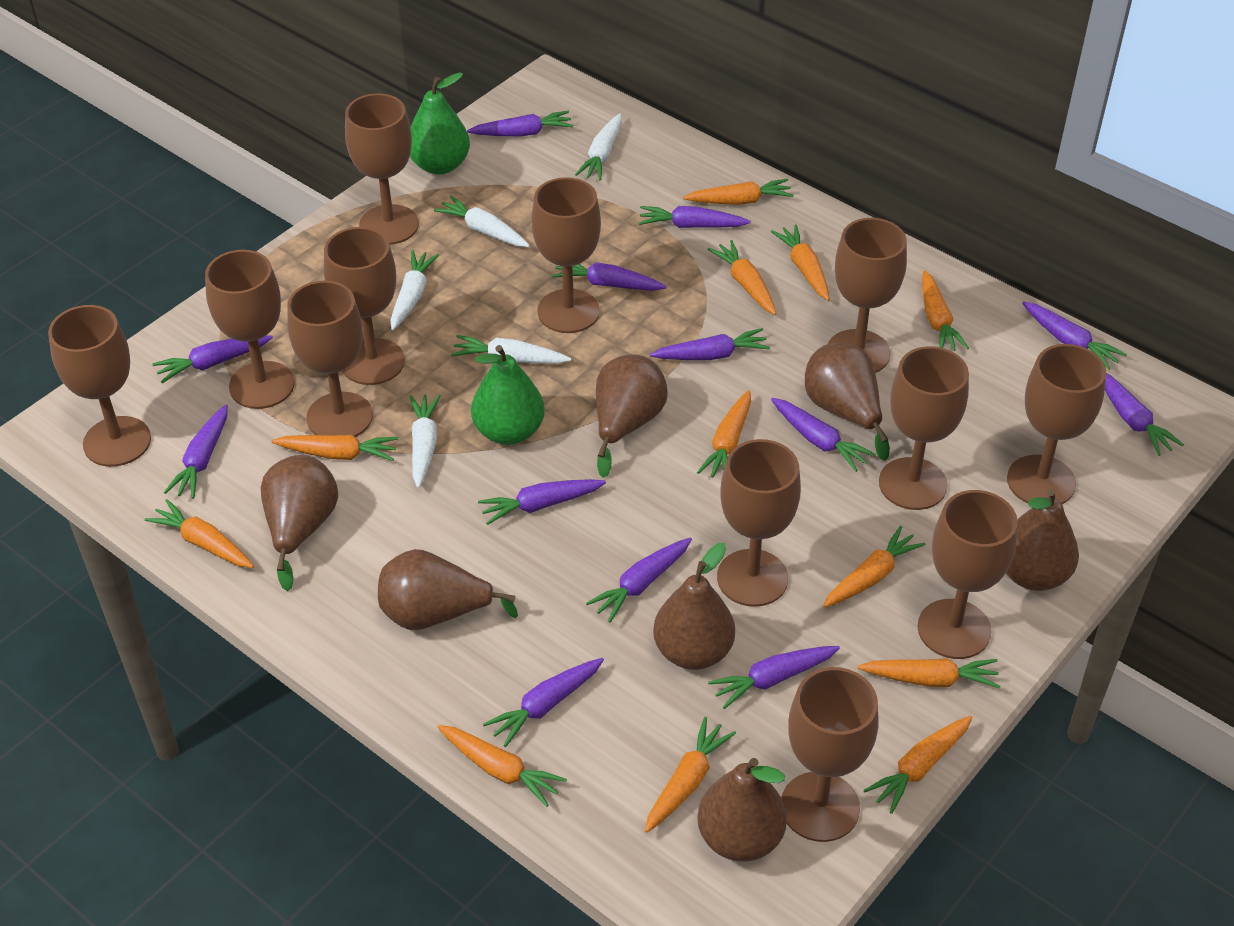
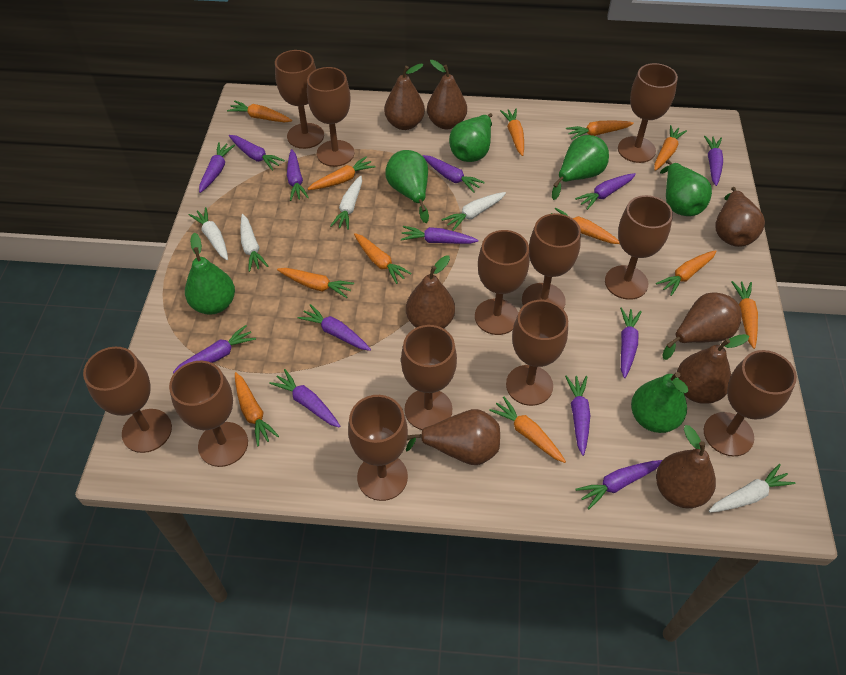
brown pear: [261,455,338,591] [378,549,518,630] [596,354,667,478] [653,543,735,670] [697,758,787,862] [805,343,890,461] [1006,489,1079,591] = 7 -> [384,63,425,130] [406,255,455,328] [406,409,500,465] [427,60,467,129] [656,425,716,508] [662,292,742,360] [677,334,749,404] [715,187,765,247] = 8
green pear: [410,72,470,175] [471,345,545,445] = 2 -> [185,233,235,315] [385,150,429,223] [449,113,493,162] [552,135,609,200] [631,372,688,433] [660,160,712,216] = 6

